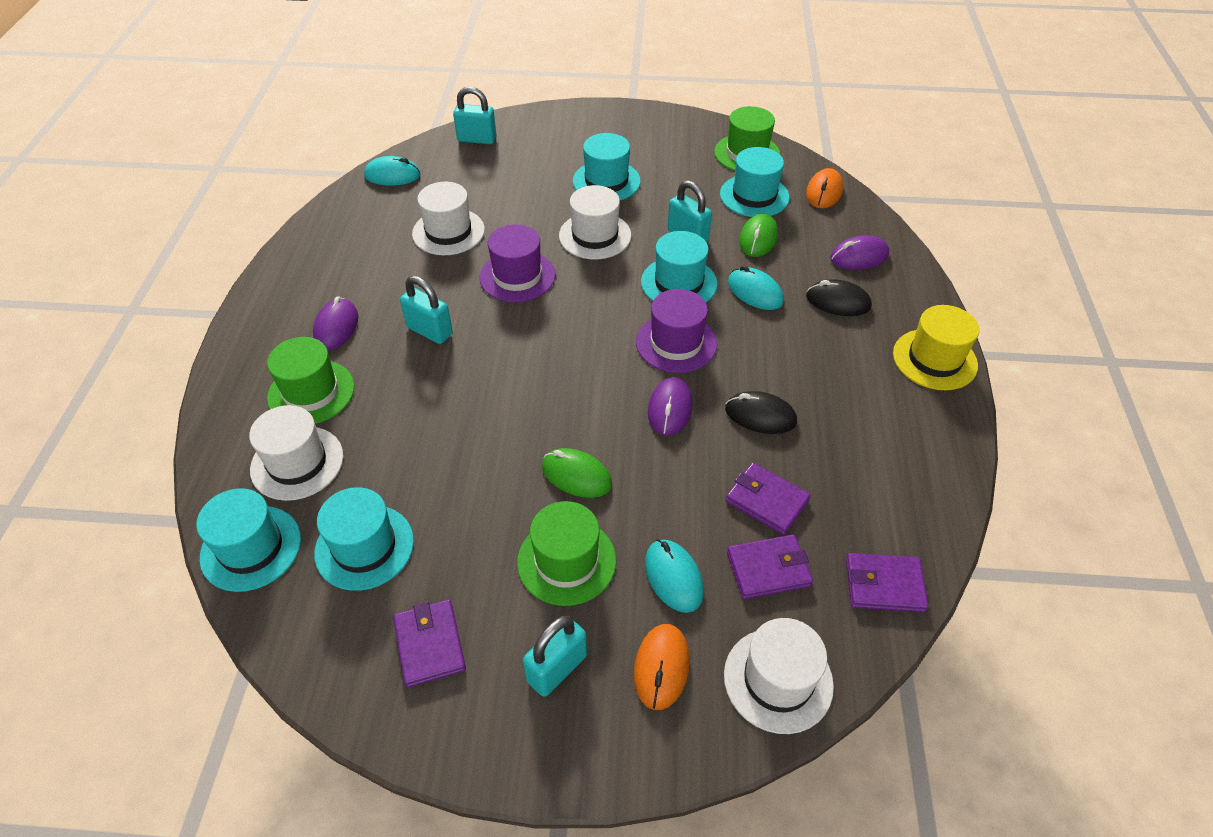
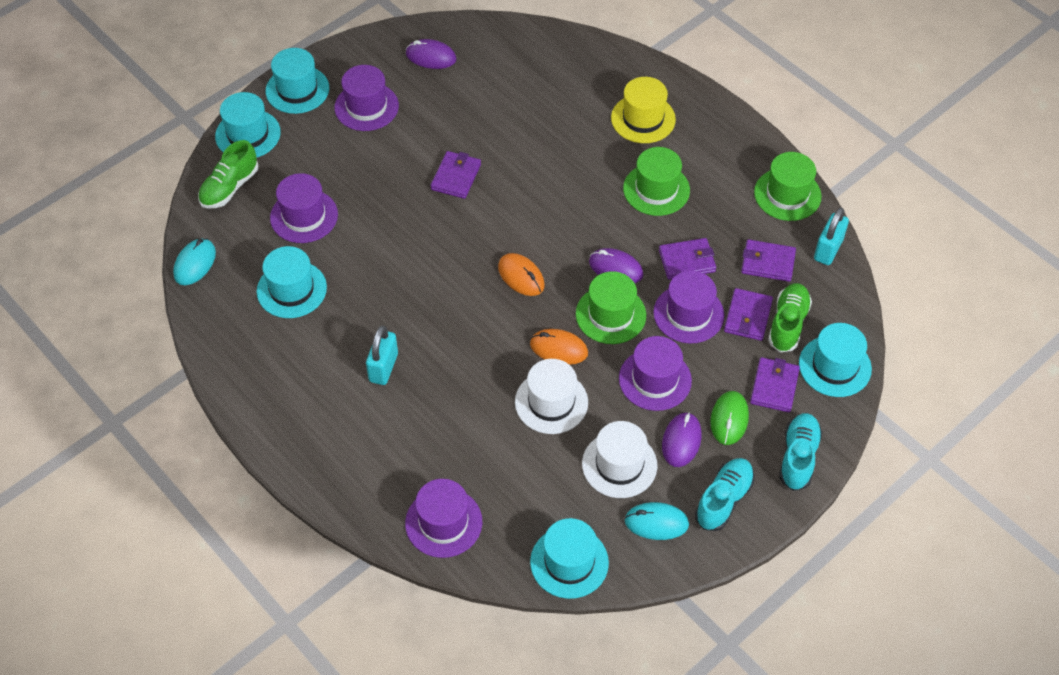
black mouse: [725,391,797,434] [806,279,872,316] = 2 -> none = 0
green mouse: [542,448,612,498] [739,213,778,257] = 2 -> [710,391,749,445] = 1
green shoe: none = 0 -> [198,140,258,209] [768,283,812,353] = 2
purple hat: [479,224,555,302] [636,289,717,373] = 2 -> [270,173,338,243] [334,65,399,131] [405,479,482,558] [619,336,692,411] [653,271,724,343] = 5
purple wallet: [393,600,466,687] [726,463,811,535] [727,534,813,599] [846,553,928,612] = 4 -> [431,151,481,199] [659,238,716,280] [724,288,773,341] [741,239,796,282] [750,357,800,412] = 5
turquoise mouse: [364,156,420,186] [645,539,704,613] [728,266,784,310] = 3 -> [173,238,216,285] [624,502,689,540] = 2
turquoise padlock: [400,276,453,344] [453,87,496,144] [523,616,587,697] [668,180,712,242] = 4 -> [366,326,398,385] [814,207,849,265] = 2
turquoise shoe: none = 0 -> [695,458,754,531] [779,413,822,491] = 2
white hat: [249,405,344,501] [412,182,485,255] [559,185,631,259] [724,618,834,734] = 4 -> [515,359,588,434] [582,421,657,498] = 2

